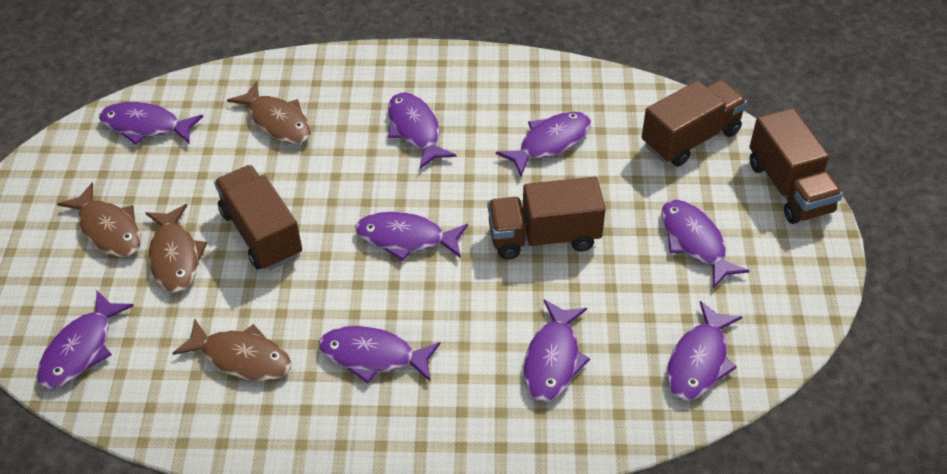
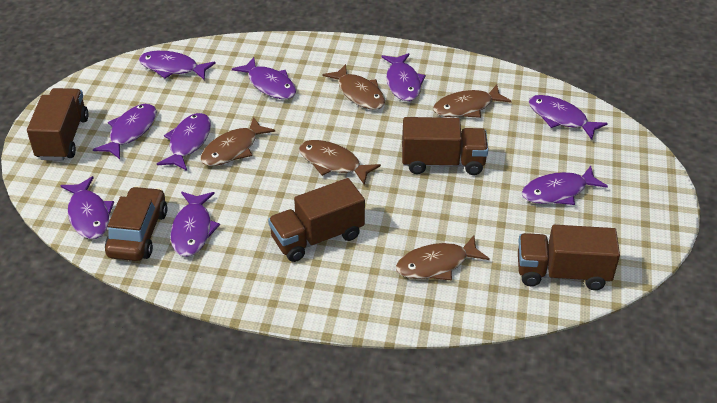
brown car: none = 0 -> [105,186,167,261] = 1
brown fish: [57,182,142,257] [146,204,207,293] [172,318,292,381] [227,81,312,144] = 4 -> [201,117,275,166] [299,140,381,185] [322,64,385,110] [396,235,490,281] [433,84,512,118] = 5

